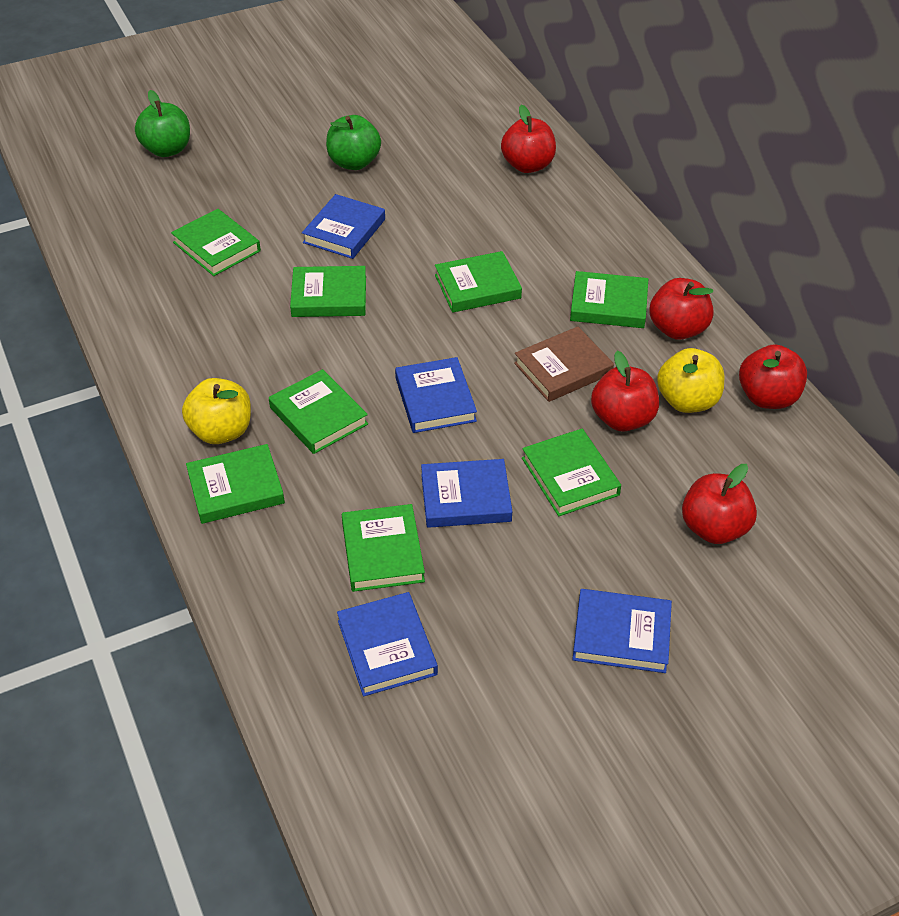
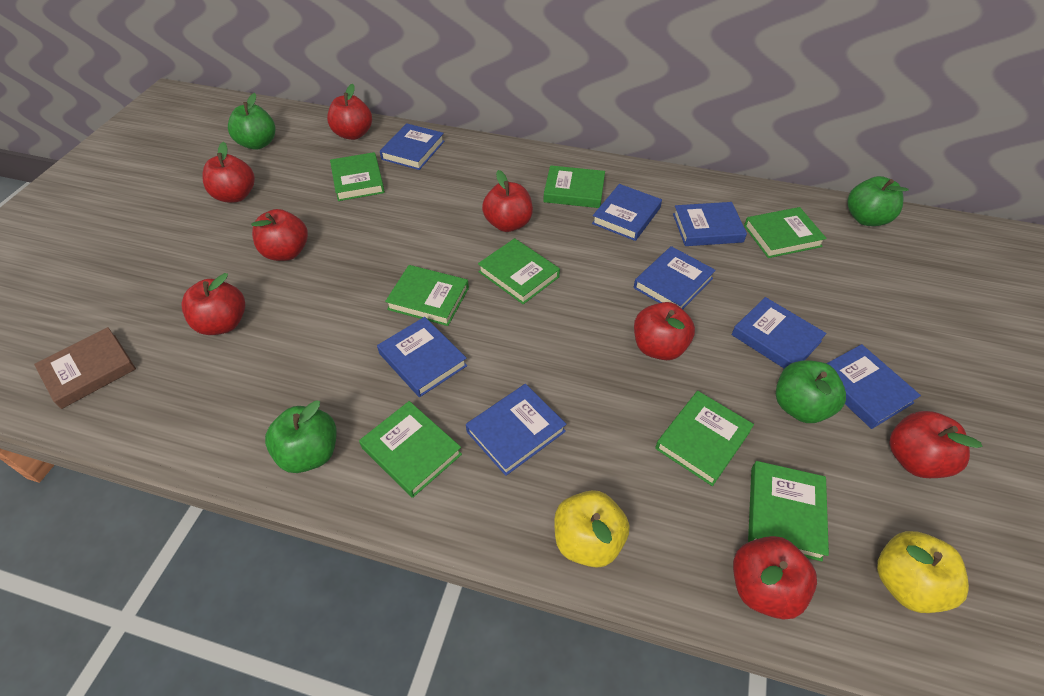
blue book: [302,194,385,259] [337,592,438,696] [395,357,477,433] [421,459,513,528] [572,589,672,673] = 5 -> [377,317,467,397] [380,123,444,170] [466,384,566,476] [592,184,662,241] [634,246,716,309] [673,202,747,246] [731,297,827,369] [826,344,921,429] = 8
green apple: [135,90,190,157] [326,115,381,170] = 2 -> [228,93,276,150] [265,400,336,473] [776,360,846,423] [847,176,909,226] = 4
red apple: [501,104,556,173] [591,351,659,432] [649,278,713,340] [682,464,757,544] [739,344,807,409] = 5 -> [182,273,245,335] [202,142,255,203] [251,209,308,261] [327,84,372,140] [482,170,533,232] [634,302,695,360] [733,536,817,620] [889,411,982,478] = 8

